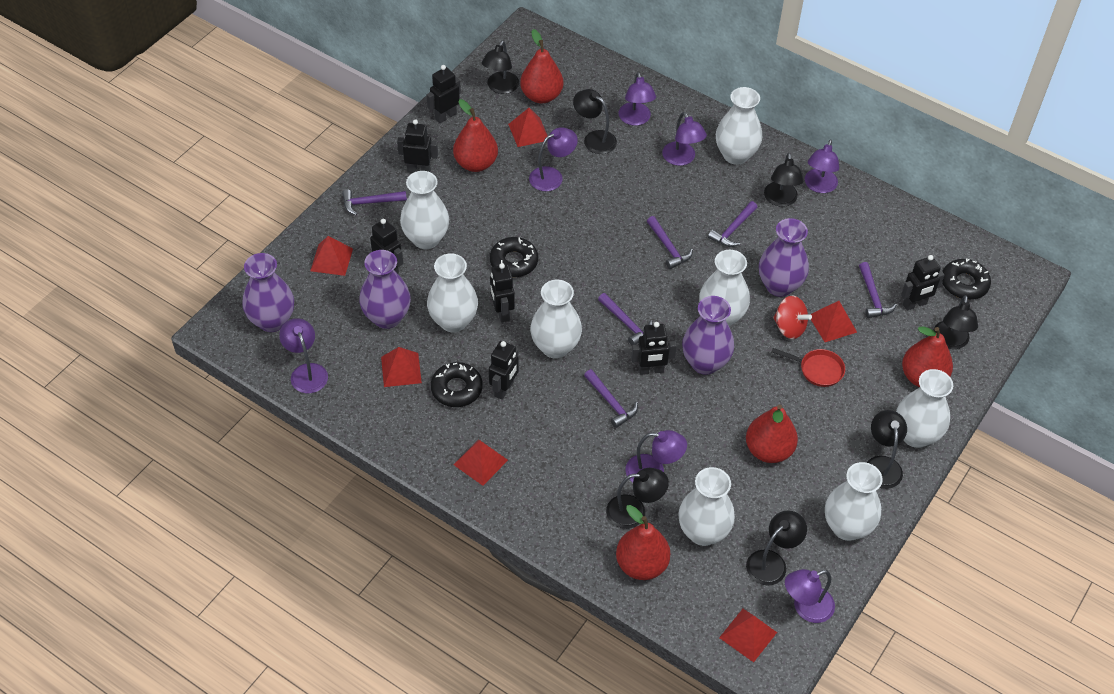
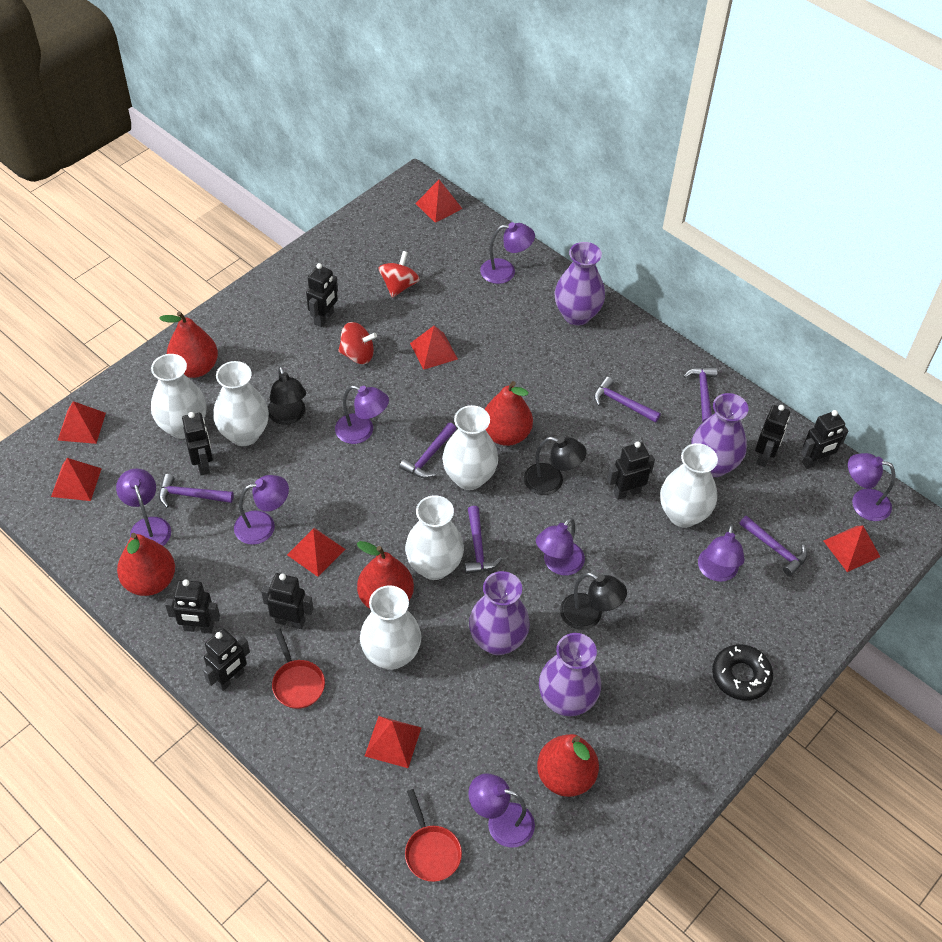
black donut: [431,362,483,407] [490,237,538,277] [942,259,991,300] = 3 -> [712,644,773,701] = 1
black lamp: [482,40,519,94] [573,89,617,154] [606,468,669,529] [746,510,807,586] [764,153,804,207] [867,410,907,489] [934,295,978,349] = 7 -> [268,366,306,425] [524,437,587,495] [560,572,627,630] = 3
black robot: [370,219,403,274] [397,119,438,173] [427,65,461,123] [489,341,519,400] [490,263,515,322] [631,322,677,375] [901,255,944,311] = 7 -> [165,579,220,634] [182,412,213,475] [203,628,250,691] [261,573,314,629] [306,263,338,327] [607,441,655,500] [755,405,790,467] [801,410,848,469] = 8
purple lamp: [279,318,328,393] [529,127,578,191] [618,72,656,126] [626,430,687,483] [662,112,707,166] [785,569,835,623] [805,140,839,193] = 7 -> [116,469,171,546] [234,475,289,545] [335,385,389,444] [469,773,535,848] [480,222,535,284] [536,518,585,576] [698,524,745,582] [848,453,895,521] = 8
red pan: [771,348,845,387] = 1 -> [272,629,325,709] [405,789,462,882] = 2
red pyramid: [310,236,353,276] [381,347,422,387] [453,439,508,486] [508,108,548,147] [719,609,777,662] [811,301,857,342] = 6 -> [51,458,102,501] [58,401,106,444] [287,528,345,577] [365,716,422,768] [410,326,458,370] [415,180,462,223] [823,525,880,572] = 7
red spinning top: [773,296,812,339] = 1 -> [338,322,377,364] [378,251,420,298] = 2
white vase: [400,171,449,249] [427,253,478,333] [530,280,582,359] [678,467,735,546] [699,250,750,327] [716,87,762,165] [825,462,883,541] [896,369,953,448] = 8 -> [151,354,206,439] [213,361,269,446] [360,585,421,670] [405,495,464,580] [442,405,498,490] [660,443,718,528] = 6

